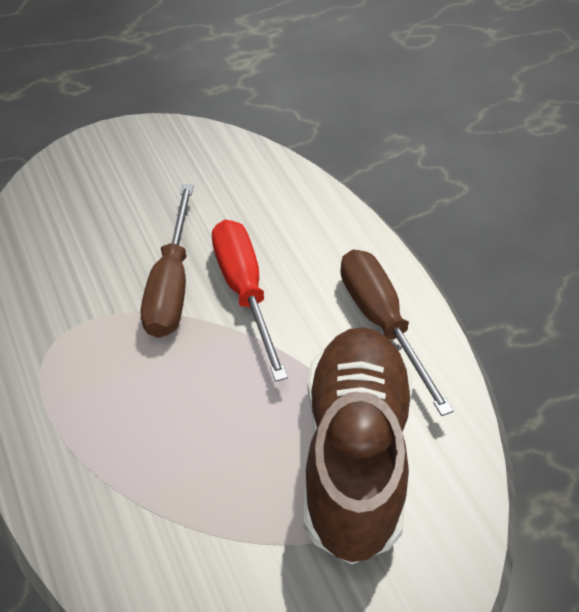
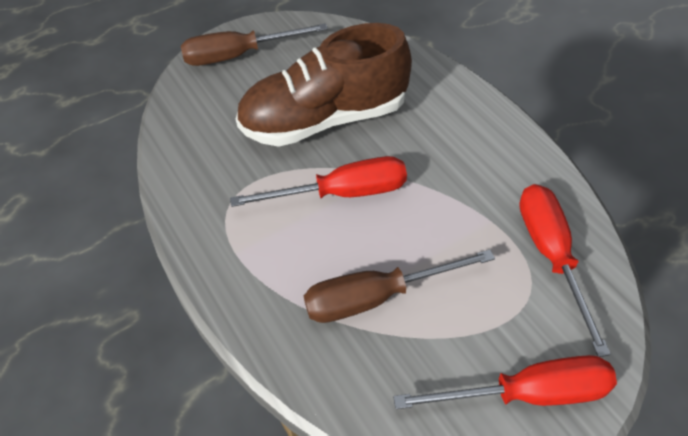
red screwdriver: [212,220,288,382] = 1 -> [230,156,407,207] [393,355,617,409] [519,184,611,357] = 3

